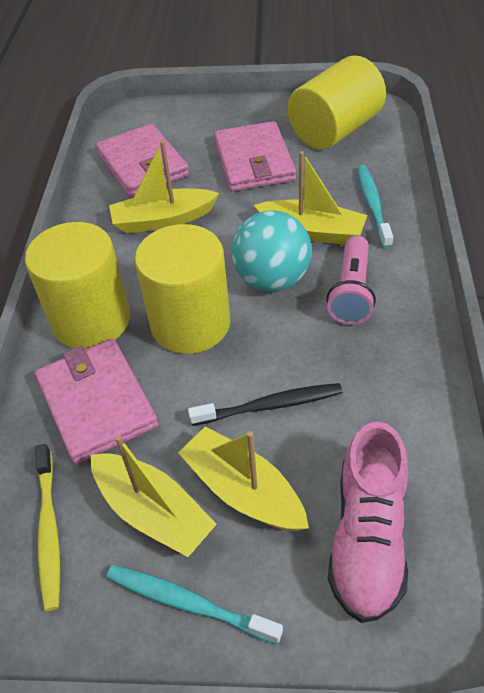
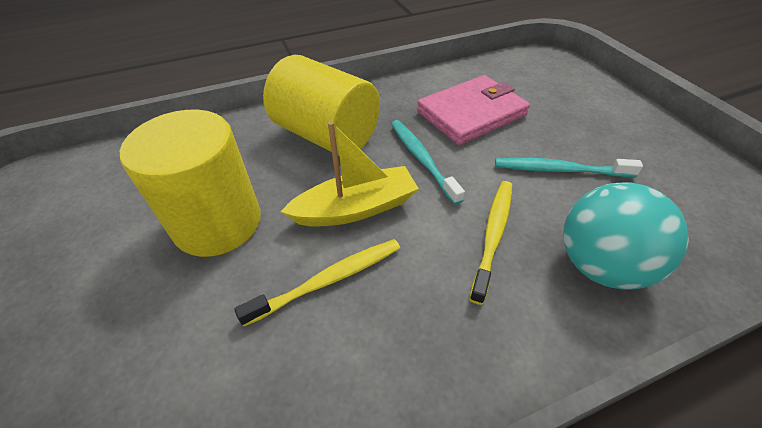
black toothbrush: [188,383,343,426] = 1 -> none = 0
pink flashlight: [327,236,376,325] = 1 -> none = 0
pink shoe: [328,422,408,623] = 1 -> none = 0
pink wallet: [35,339,159,464] [96,124,189,197] [214,121,296,191] = 3 -> [417,75,530,145] = 1
yellow boat: [91,435,217,557] [109,141,219,233] [178,427,309,531] [253,151,367,245] = 4 -> [280,121,419,227] = 1
yellow cylinder: [25,222,130,349] [135,224,230,354] [288,55,386,150] = 3 -> [120,110,261,257] [263,55,380,155] = 2
yellow toothbrush: [35,444,60,611] = 1 -> [234,239,400,326] [469,181,512,305] = 2

